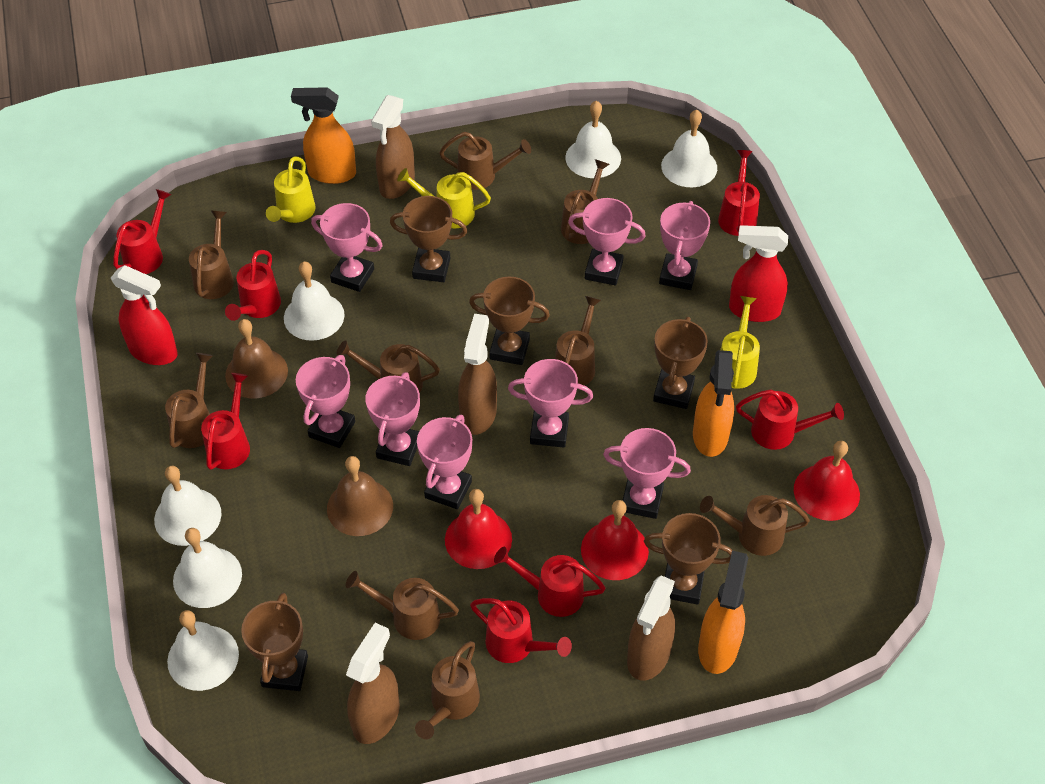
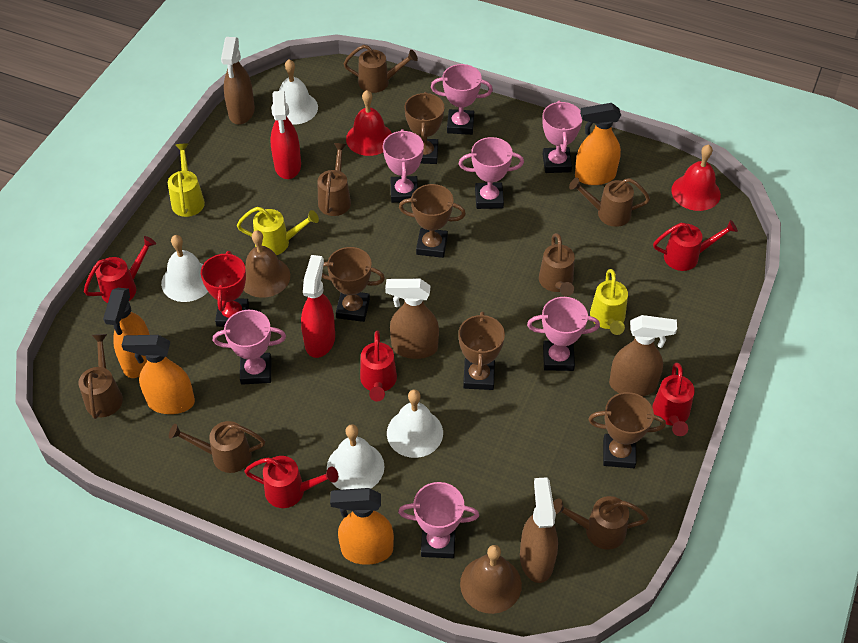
brown watering can: [165,353,213,448] [189,211,234,299] [337,340,440,393] [346,571,459,640] [415,641,480,739] [439,132,531,190] [555,296,601,386] [561,159,610,244] [700,495,810,556] = 9 -> [79,334,123,419] [169,421,265,473] [317,143,351,216] [344,45,418,93] [539,233,575,296] [553,496,649,550] [569,178,650,227] = 7
orange spray bottle: [291,87,356,184] [693,350,734,457] [698,550,748,674] = 3 -> [103,288,150,378] [122,335,195,414] [330,488,394,565] [575,103,621,185] = 4
pink trophy: [296,355,355,448] [311,203,383,292] [365,372,420,466] [417,415,472,509] [508,359,593,447] [568,198,646,285] [603,428,691,519] [659,201,710,290] = 8 -> [213,310,286,385] [383,129,424,203] [398,482,479,558] [431,64,493,135] [459,137,524,209] [527,297,600,371] [542,101,582,173] = 7
red bell: [445,489,512,569] [581,500,649,580] [794,441,860,521] = 3 -> [346,90,392,156] [671,144,721,211] = 2
red trophy: none = 0 -> [201,251,249,327] = 1
red watering can: [113,189,172,274] [201,373,250,470] [225,250,281,321] [470,598,572,663] [494,547,605,617] [718,150,760,236] [736,390,844,450] = 7 -> [84,236,156,303] [244,456,338,508] [360,330,397,402] [652,363,695,436] [653,220,738,271] = 5
white bell: [154,466,221,546] [167,610,239,691] [173,528,242,608] [284,262,345,341] [565,101,621,178] [661,110,717,187] = 6 -> [161,235,208,302] [279,59,318,125] [327,424,384,490] [387,389,443,458] = 4

